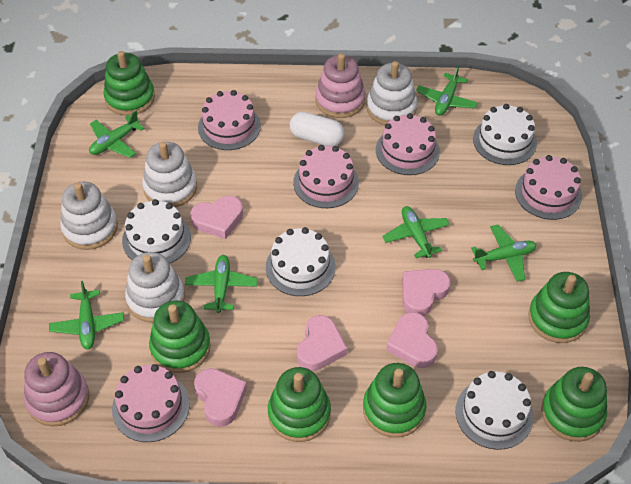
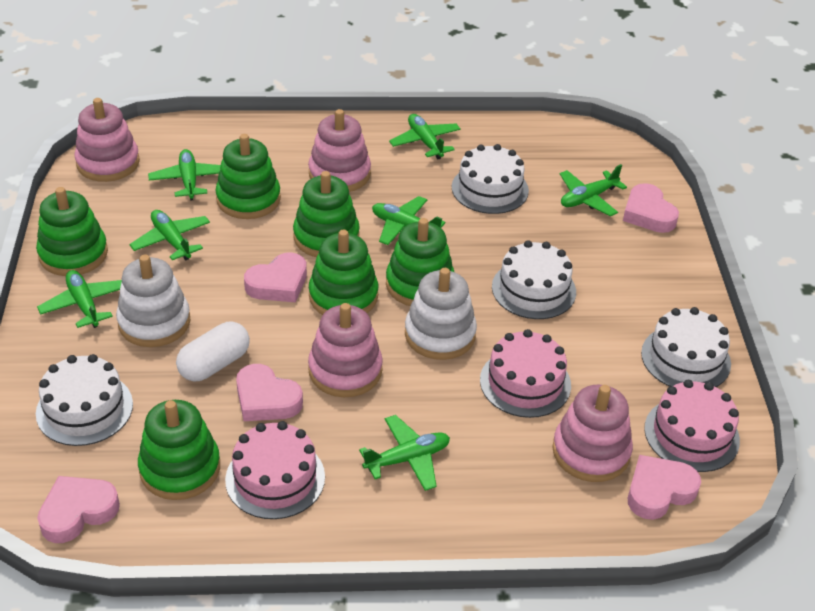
green plane: [49,281,124,349] [89,110,145,158] [185,255,258,313] [382,206,450,258] [416,65,478,116] [471,225,537,282] = 6 -> [37,270,122,328] [129,210,210,260] [148,149,221,201] [359,415,450,491] [372,196,445,245] [389,114,461,159] [560,164,627,216] = 7
pink cake: [112,364,190,442] [198,90,261,150] [293,145,359,208] [376,113,440,175] [515,155,582,220] = 5 -> [225,421,325,519] [480,329,571,418] [644,380,740,472] = 3
pink stacking toy: [24,352,89,426] [315,53,366,118] = 2 -> [75,98,140,182] [308,109,371,192] [308,303,383,397] [552,385,633,482] = 4
white stacking toy: [60,182,118,250] [125,252,185,323] [142,142,197,207] [367,61,417,125] = 4 -> [116,255,190,347] [405,268,477,360] = 2

